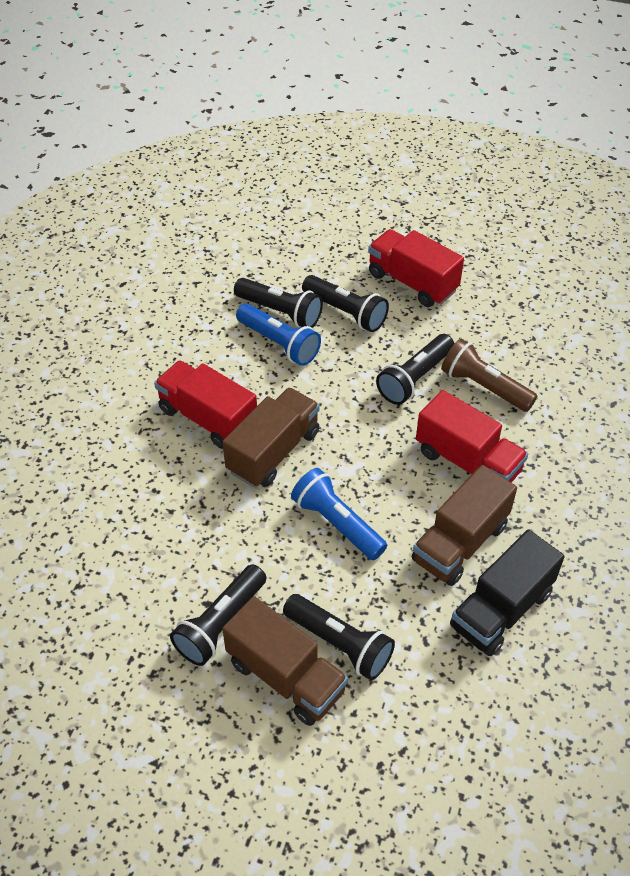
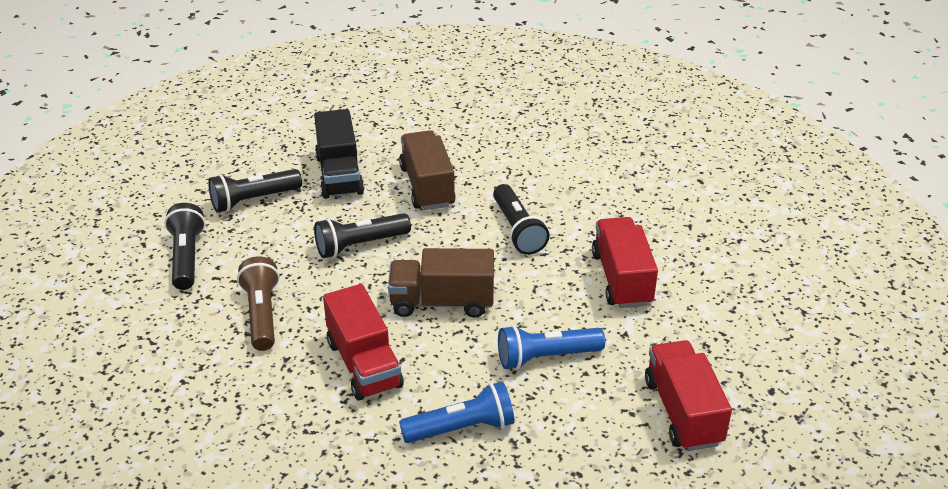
black flashlight: [170,564,266,666] [234,278,323,328] [283,594,395,680] [302,275,389,332] [376,334,454,405] = 5 -> [164,203,205,290] [208,169,302,213] [314,213,411,258] [493,184,550,255] = 4
brown truck: [222,387,320,487] [222,596,348,726] [412,465,517,586] = 3 -> [388,248,494,318] [399,130,456,210] = 2

